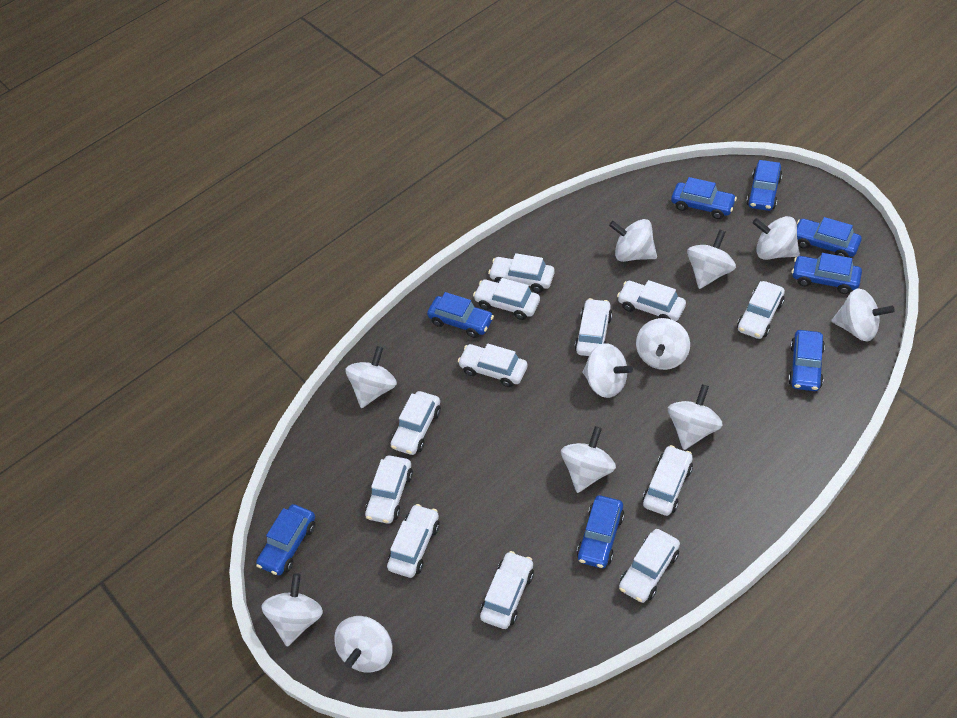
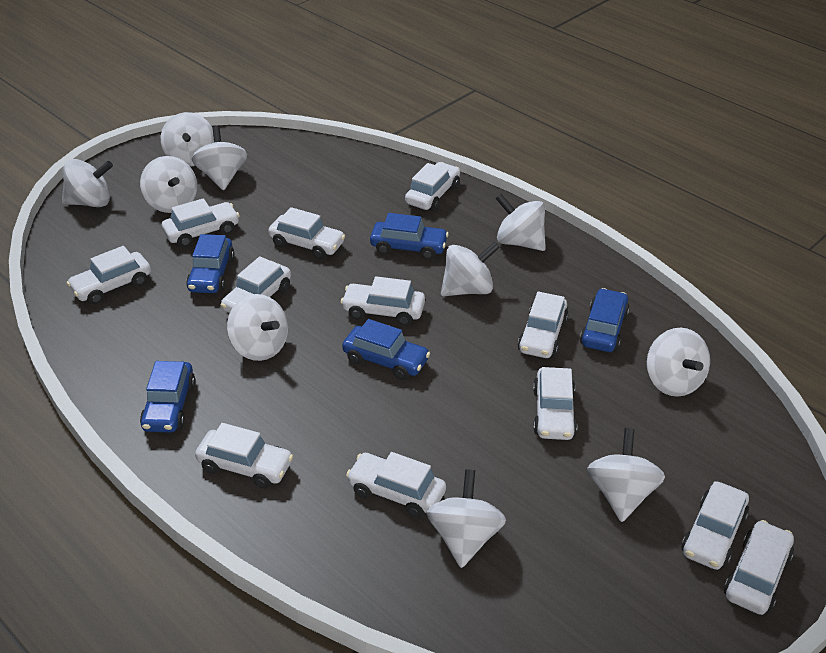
blue car: [256,504,316,575] [427,292,494,338] [577,495,625,568] [671,177,737,219] [746,160,782,211] [788,330,825,391] [792,253,862,294] [797,217,862,257] = 8 -> [140,361,196,433] [186,234,235,293] [342,319,430,380] [370,213,449,260] [580,288,630,352] = 5
white spinning top: [261,573,323,647] [334,616,393,673] [345,346,397,408] [561,426,616,493] [582,343,633,398] [609,219,657,262] [636,318,690,370] [668,384,723,450] [687,230,736,289] [752,216,800,260] [831,288,895,341] = 11 -> [62,159,113,207] [140,156,197,213] [161,112,214,167] [192,126,247,190] [227,294,288,361] [426,469,506,568] [441,242,500,296] [495,194,546,251] [587,428,665,522] [647,327,710,397] = 10

